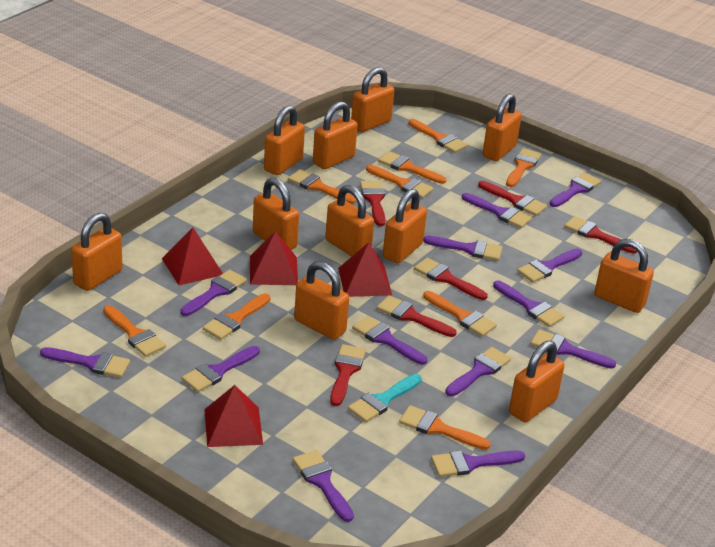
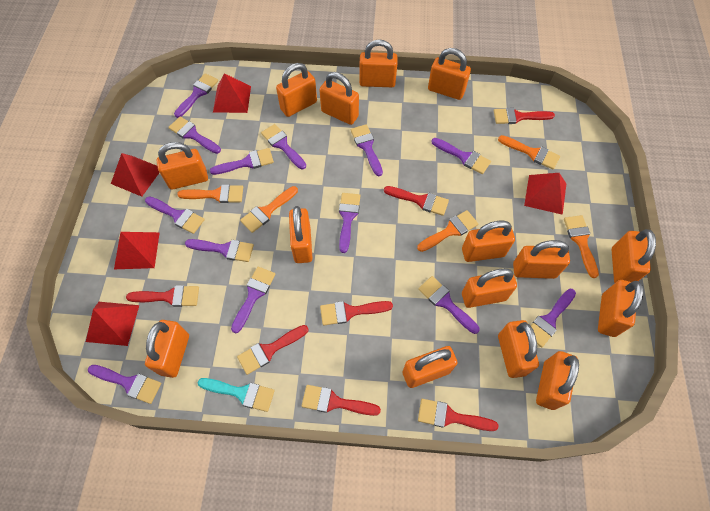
orange brush: [103,305,166,357] [203,293,271,340] [288,169,356,204] [366,165,434,198] [378,151,446,184] [399,405,491,450] [408,119,468,153] [423,291,497,337] [506,148,541,187] = 9 -> [177,185,243,203] [240,186,298,233] [417,210,478,252] [498,135,560,169] [564,215,599,278] = 5
orange padlock: [71,213,122,291] [253,178,299,250] [264,105,305,175] [294,261,349,340] [313,101,358,169] [325,185,374,257] [351,67,394,132] [383,189,427,264] [483,94,522,161] [509,341,565,422] [594,239,654,313] = 11 -> [145,320,189,378] [157,142,208,190] [276,63,317,117] [289,206,312,263] [319,72,359,125] [359,39,398,87] [403,346,458,388] [428,48,471,100] [462,220,515,262] [462,268,517,308] [498,320,539,378] [513,240,570,279] [536,351,579,410] [598,280,644,337] [612,229,656,283] = 15
red brush: [330,344,366,406] [360,181,385,226] [377,295,457,337] [414,258,488,300] [478,181,547,216] [564,216,637,254] = 6 -> [126,285,199,307] [237,325,309,375] [302,385,381,416] [320,301,393,325] [384,186,449,216] [418,399,499,431] [494,108,555,124] = 7
red pyramid: [162,227,223,285] [204,385,263,447] [250,231,298,285] [338,242,392,297] = 4 -> [86,302,139,346] [111,153,160,197] [114,232,160,269] [213,73,251,113] [524,173,567,215] = 5

